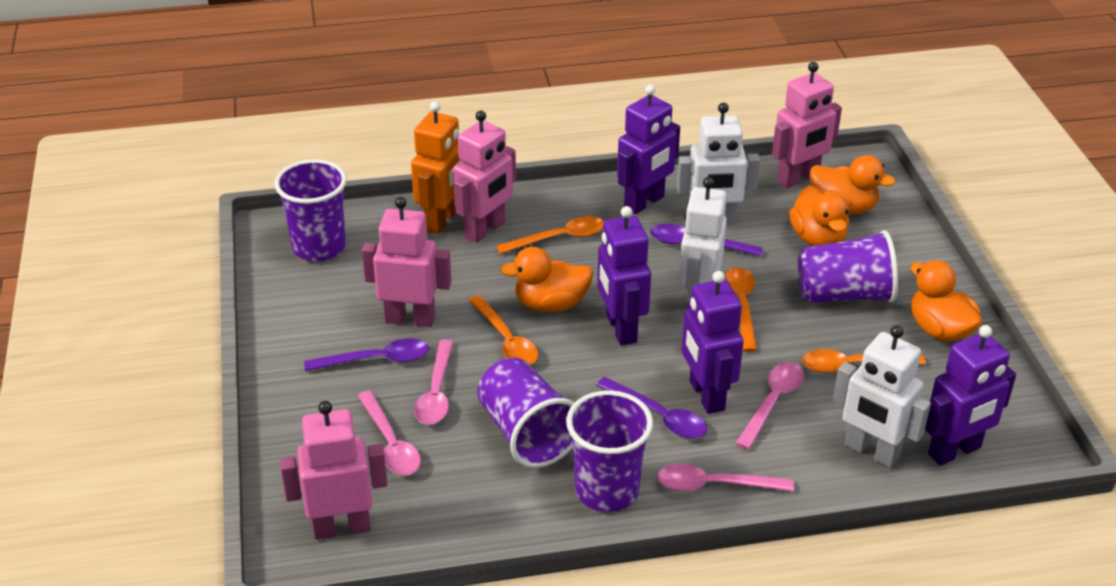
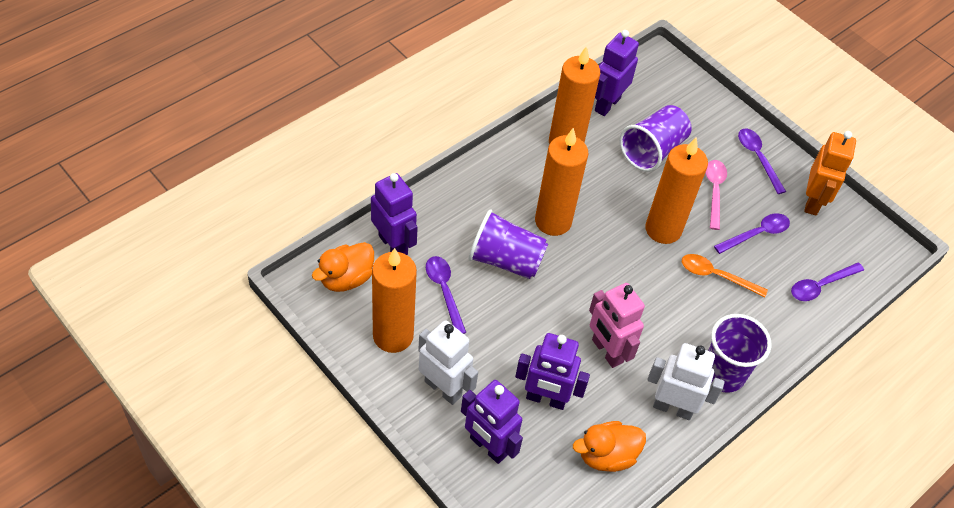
orange candle: none = 0 -> [372,248,417,353] [535,128,588,236] [549,46,600,144] [645,138,708,244] = 4
orange duck: [500,247,593,312] [789,186,849,246] [810,155,896,214] [910,260,982,341] = 4 -> [312,242,374,292] [573,421,646,472] = 2
orange spoon: [469,295,538,365] [496,216,604,254] [725,267,757,352] [802,349,926,373] = 4 -> [682,254,768,298] = 1
pink robot: [280,401,388,540] [362,197,451,327] [453,111,516,243] [772,62,842,188] = 4 -> [589,283,645,368] = 1
pink spoon: [358,390,421,475] [414,340,454,425] [657,463,794,491] [735,362,804,450] = 4 -> [705,160,727,230] = 1
purple cup: [274,159,347,261] [477,358,575,468] [566,390,653,512] [798,230,898,303] = 4 -> [468,209,548,279] [620,105,692,172] [708,314,772,393] = 3
purple spoon: [304,338,429,371] [596,377,707,439] [650,224,763,256] = 3 -> [426,256,467,334] [714,213,790,254] [738,128,786,194] [791,262,864,301] = 4
white robot: [677,103,760,225] [679,177,727,301] [833,325,931,468] = 3 -> [418,320,478,405] [647,343,725,420] = 2

